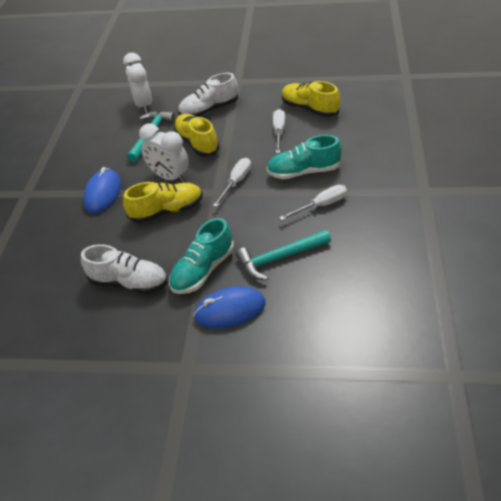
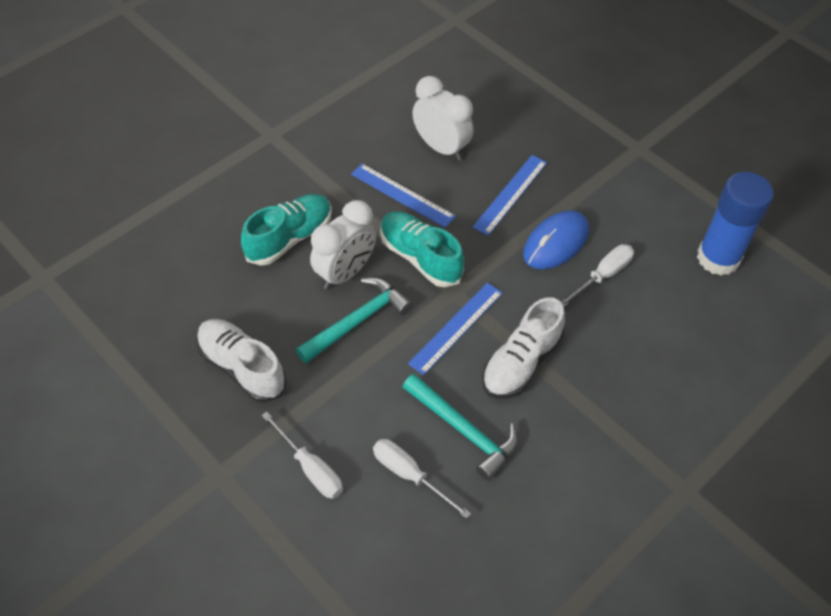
blue glue stick: none = 0 -> [697,172,774,276] = 1
blue mouse: [83,167,121,214] [193,287,266,328] = 2 -> [523,210,589,269] = 1
blue ruler: none = 0 -> [351,164,456,228] [408,283,503,375] [473,155,547,236] = 3
yellow shoe: [123,182,203,223] [174,114,219,157] [282,81,340,117] = 3 -> none = 0

